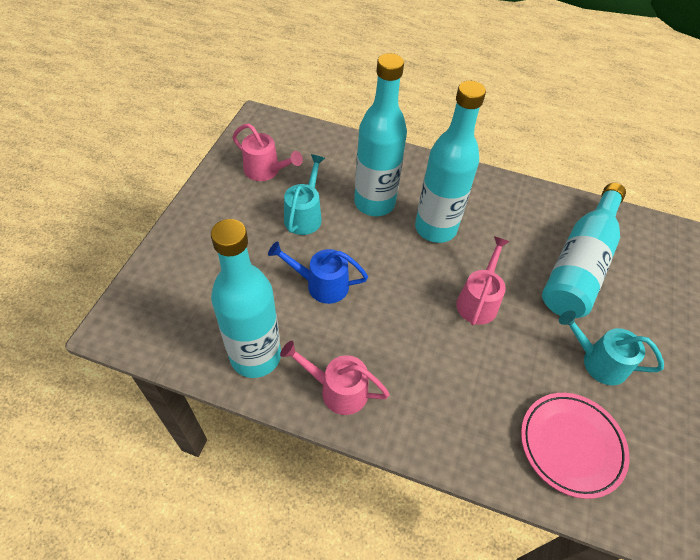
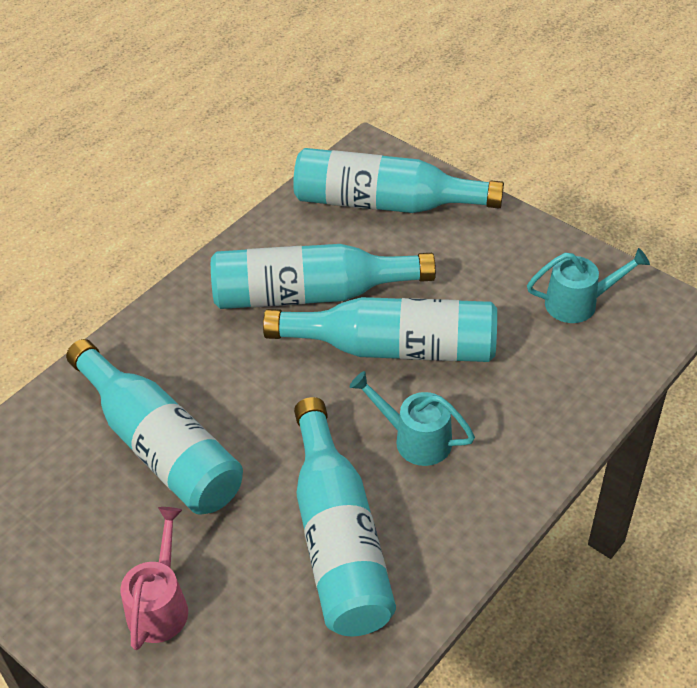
blue watering can: [268,241,368,304] = 1 -> none = 0
pink plate: [521,393,629,499] = 1 -> none = 0
pink watering can: [232,124,303,181] [280,341,390,415] [456,236,510,325] = 3 -> [120,507,188,650] = 1
turquoise bottle: [211,219,281,378] [354,53,407,216] [415,81,486,243] [542,183,626,318] = 4 -> [66,339,243,515] [211,244,436,309] [263,297,497,362] [293,148,504,213] [294,397,396,636] = 5

